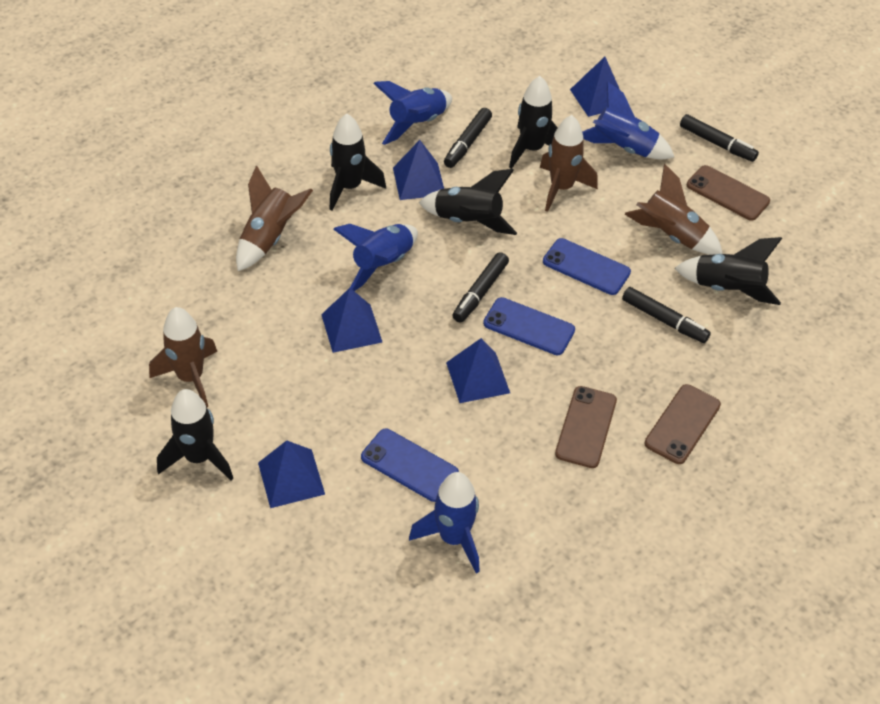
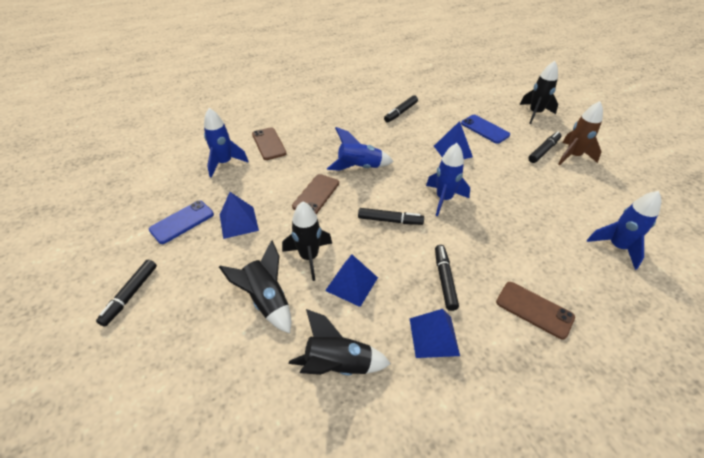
black marker: [444,108,492,168] [452,252,509,323] [622,287,711,343] [680,114,759,162] = 4 -> [96,260,157,327] [358,208,424,225] [384,95,418,123] [435,245,459,311] [528,132,561,163] = 5
black rocket: [157,389,233,480] [329,114,386,210] [419,169,517,235] [509,76,557,169] [675,237,782,305] = 5 -> [219,240,291,333] [282,201,332,281] [289,309,391,375] [520,61,558,124] = 4
blue phone: [361,429,459,502] [483,297,575,355] [543,238,631,295] = 3 -> [149,201,214,244] [461,115,510,144] = 2
blue pyramid: [258,440,325,508] [321,288,382,353] [393,140,444,200] [446,338,510,403] [570,57,620,117] = 5 -> [220,192,259,239] [325,255,378,307] [409,309,460,358] [434,121,473,159] = 4
brown rocket: [149,307,218,407] [236,165,313,271] [540,115,598,212] [625,164,723,255] = 4 -> [558,101,603,165] = 1

